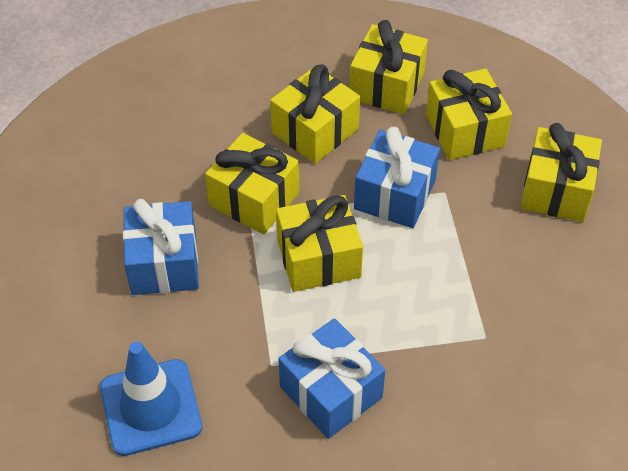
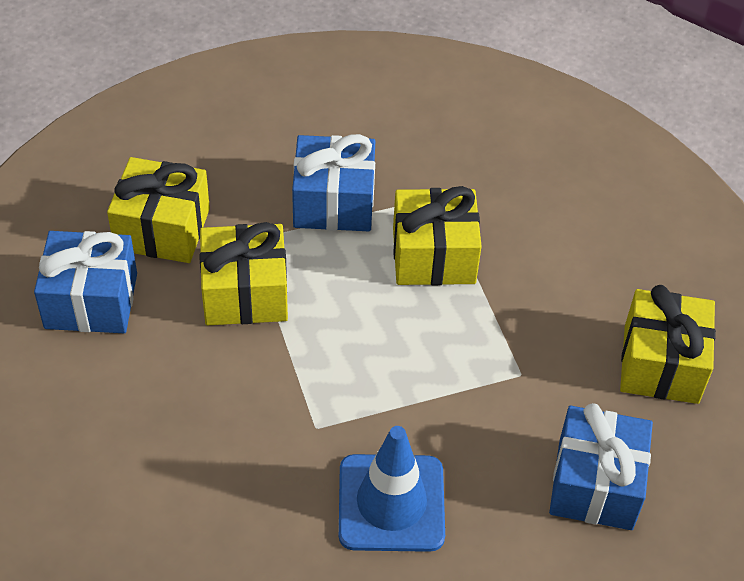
yellow gift: [205,133,299,234] [270,64,360,164] [276,195,363,292] [350,20,428,114] [426,69,512,160] [520,123,602,222] = 6 -> [107,157,210,263] [200,222,288,325] [393,186,482,285] [620,285,716,404] = 4

